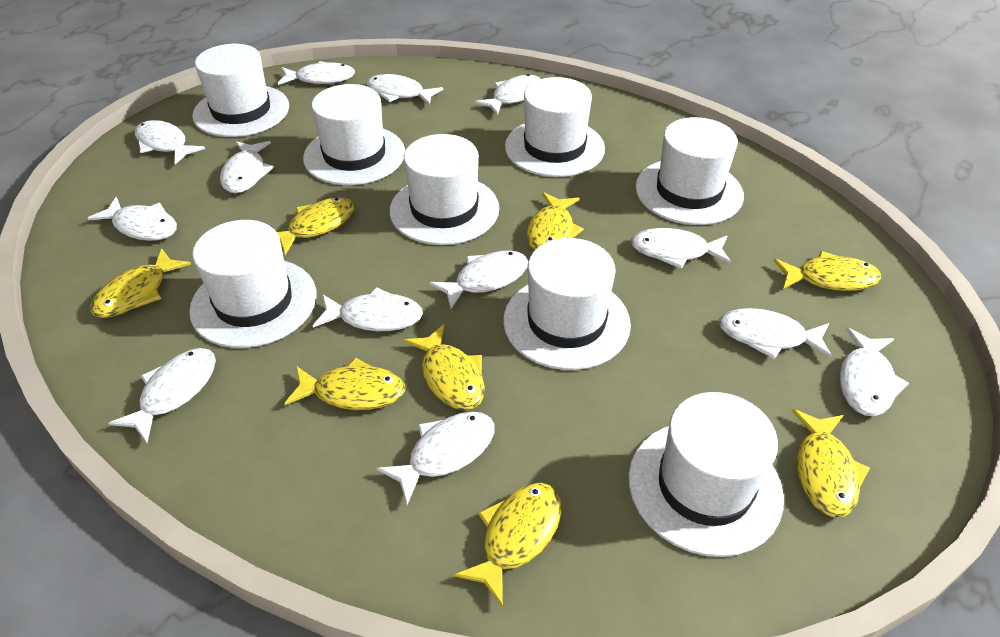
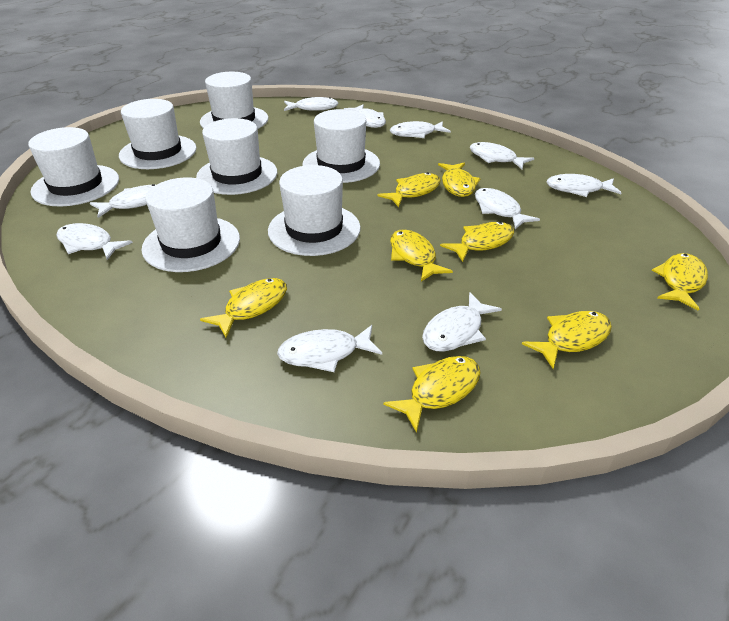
white fish: [87,197,177,241] [108,348,216,443] [135,120,205,165] [220,141,274,193] [278,61,355,85] [313,287,423,331] [366,74,443,105] [376,412,495,505] [429,251,528,309] [474,74,541,116] [631,228,731,269] [719,308,832,359] [840,327,909,416] = 13 -> [56,223,133,260] [90,184,155,218] [277,325,382,372] [284,97,338,111] [344,104,386,128] [390,121,451,138] [422,292,502,351] [470,142,534,169] [475,188,540,229] [547,174,622,197] = 10
white hat: [189,220,317,348] [192,44,289,137] [303,84,405,185] [390,134,499,245] [503,238,631,370] [505,77,605,177] [628,392,784,557] [635,117,744,225] = 8 -> [28,127,119,206] [119,99,196,169] [141,177,240,272] [196,118,277,195] [200,72,269,129] [268,165,361,256] [302,109,380,183] = 7

